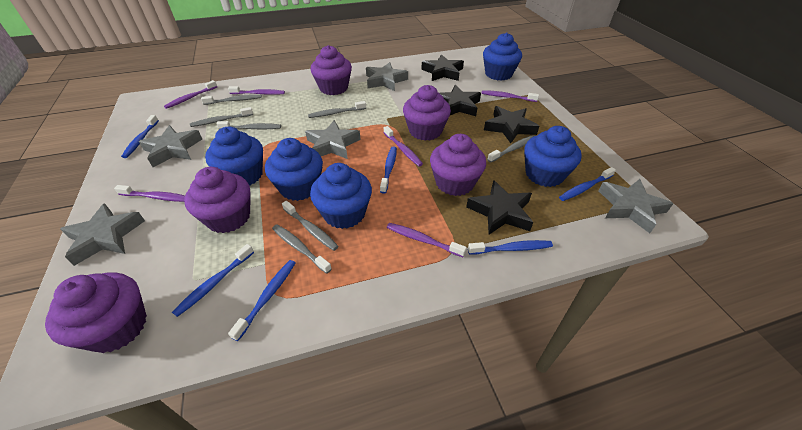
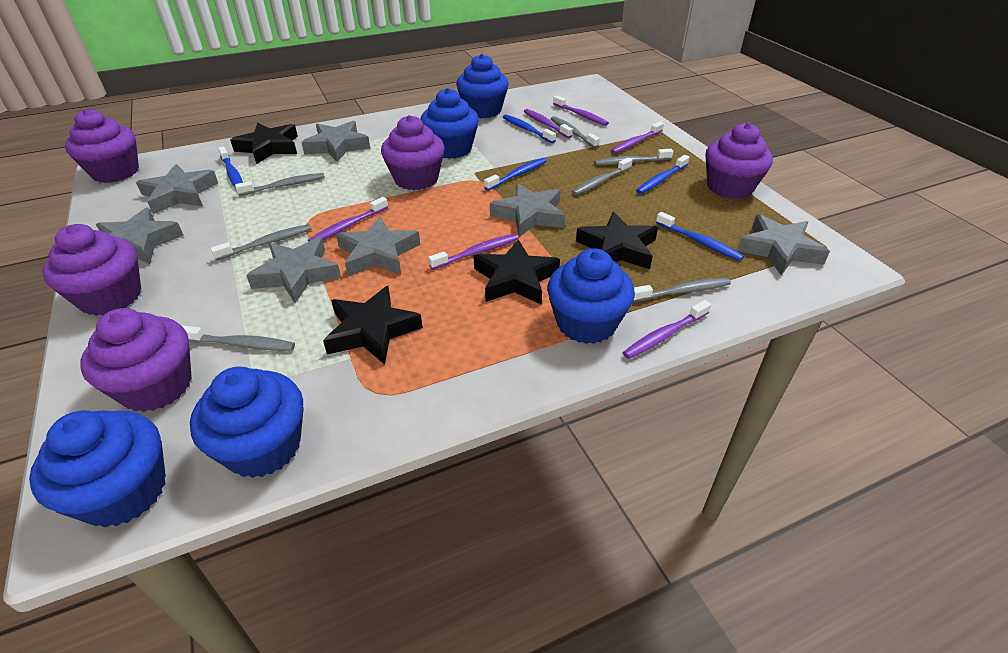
blue toothbrush: [121,115,159,158] [172,244,254,317] [228,260,295,341] [380,146,397,194] [468,240,553,255] [559,167,616,201] = 6 -> [218,147,243,188] [484,158,547,191] [503,115,556,143] [636,155,689,194] [656,212,744,261] = 5
grey star: [60,203,145,266] [139,125,202,167] [305,120,361,159] [366,62,408,91] [598,179,673,233] = 5 -> [96,208,184,264] [136,164,218,214] [246,237,341,303] [301,121,370,162] [336,217,420,276] [490,183,565,237] [737,214,830,275] = 7

